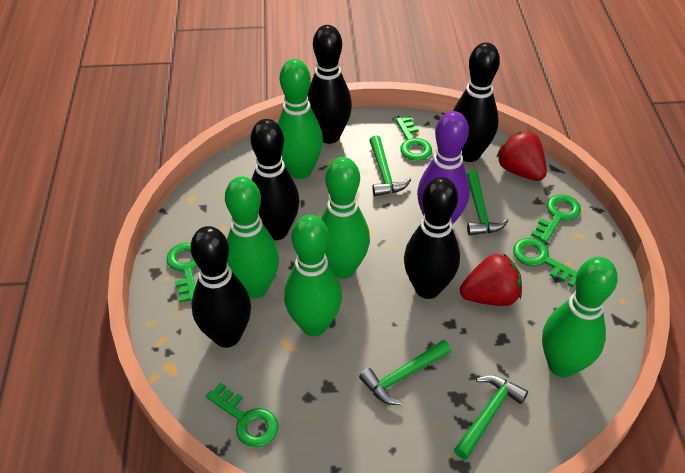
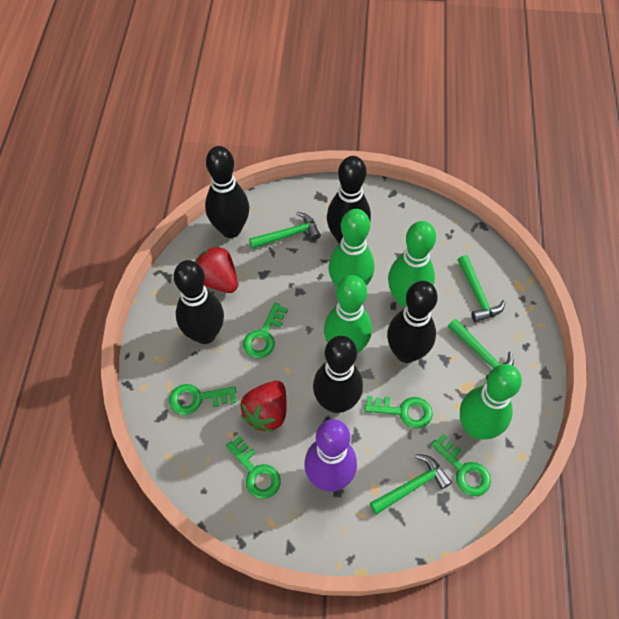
green bowling pin: [225,177,279,298] [277,59,323,179] [284,215,342,336] [321,157,370,279] [542,257,618,378] = 5 -> [324,275,372,353] [328,209,374,287] [388,221,436,308] [460,364,522,439] = 4

